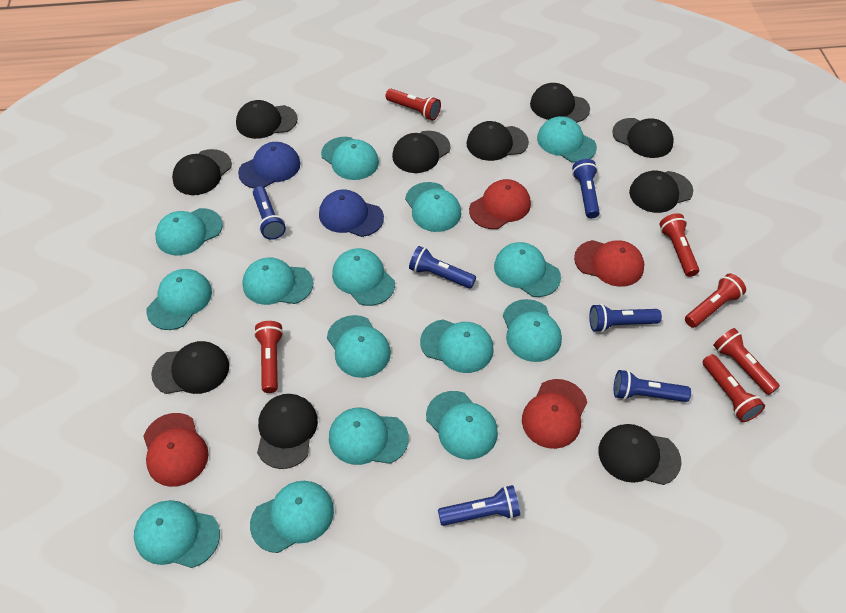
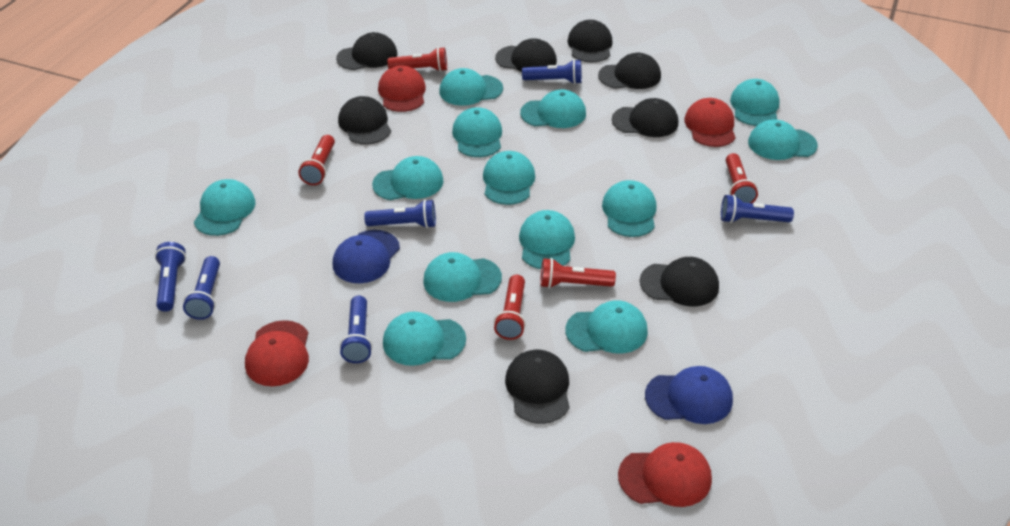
black cap: [151,341,229,394] [172,149,232,195] [236,100,297,139] [257,394,318,469] [392,131,451,173] [466,121,529,161] [530,83,590,123] [599,424,681,485] [612,118,674,158] [629,170,693,213] = 10 -> [336,32,398,70] [338,96,391,145] [495,38,557,72] [505,350,570,424] [567,20,612,62] [598,53,661,89] [612,98,678,137] [640,257,719,307] = 8
red flashlight: [254,321,284,393] [385,89,441,121] [660,213,699,277] [685,273,746,328] [703,354,765,422] [713,328,780,395] = 6 -> [298,135,335,185] [387,47,447,72] [494,275,526,340] [540,258,616,288] [726,153,758,203] = 5
turquoise cap: [134,500,220,568] [146,269,212,330] [155,208,223,256] [242,258,313,305] [250,481,334,553] [321,137,379,180] [327,315,391,378] [329,408,409,465] [332,248,395,306] [405,182,461,232] [420,319,494,373] [426,391,498,459] [494,242,561,297] [503,299,562,362] [537,116,597,163] = 15 -> [194,179,256,236] [372,156,444,200] [383,312,466,366] [423,252,502,302] [439,68,503,106] [452,107,502,157] [483,151,535,205] [519,210,575,269] [520,90,586,128] [565,300,648,353] [602,180,656,237] [730,79,780,126] [748,120,818,160] = 13

